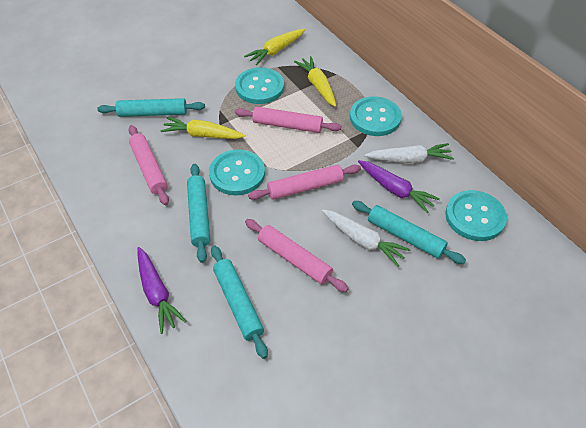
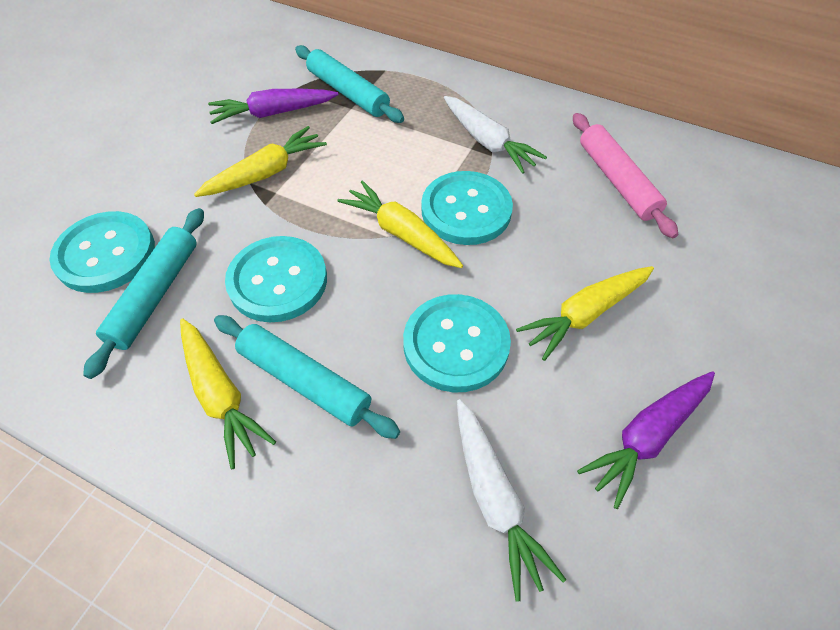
pink rolling pin: [128,125,169,205] [235,107,341,133] [245,219,349,292] [248,164,361,200] = 4 -> [573,113,678,238] = 1
turquoise rolling pin: [97,98,205,117] [187,164,210,263] [211,245,268,359] [352,201,466,264] = 4 -> [83,208,204,379] [214,315,400,439] [295,45,404,123] = 3
yellow carrot: [160,117,245,139] [244,29,305,65] [294,56,336,107] = 3 -> [180,318,276,469] [194,126,327,197] [337,180,463,268] [516,266,654,361] = 4

